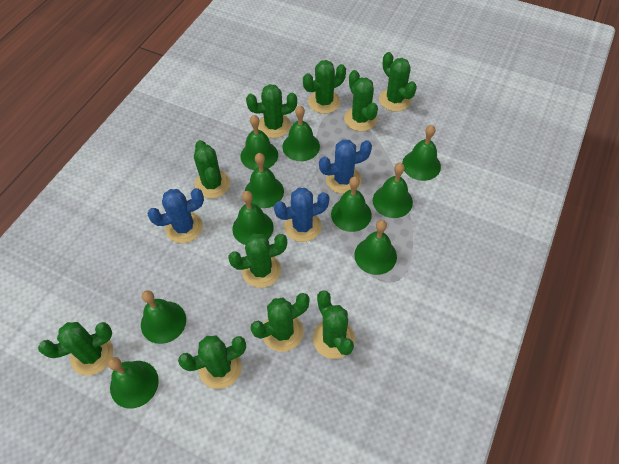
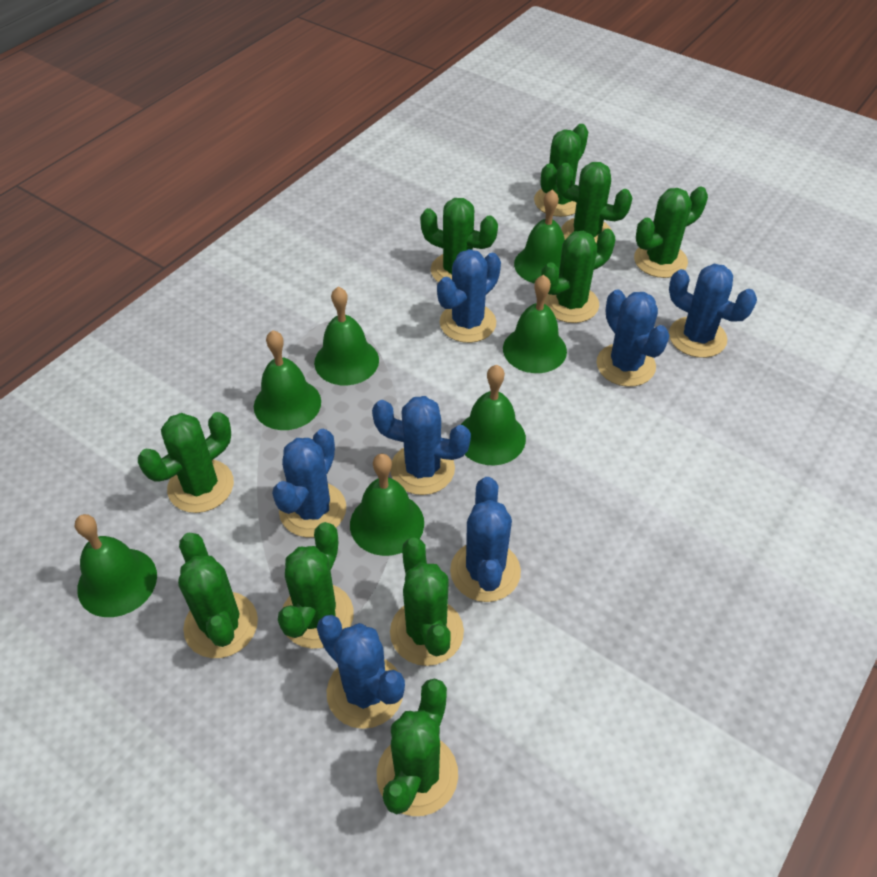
blue cactus: [147,188,204,243] [274,188,329,242] [319,139,372,194] = 3 -> [272,429,346,538] [317,615,405,729] [372,396,471,495] [437,249,501,343] [450,477,521,602] [597,289,670,387] [669,264,757,358] = 7
green bell: [108,357,159,409] [141,290,186,344] [232,191,274,245] [240,115,278,170] [245,153,284,208] [282,106,320,161] [331,176,372,232] [354,220,397,275] [373,163,413,218] [402,125,441,181] = 10 -> [75,514,157,617] [254,330,321,430] [314,287,379,385] [350,454,424,556] [461,365,526,465] [503,275,567,373] [514,189,565,284] = 7

